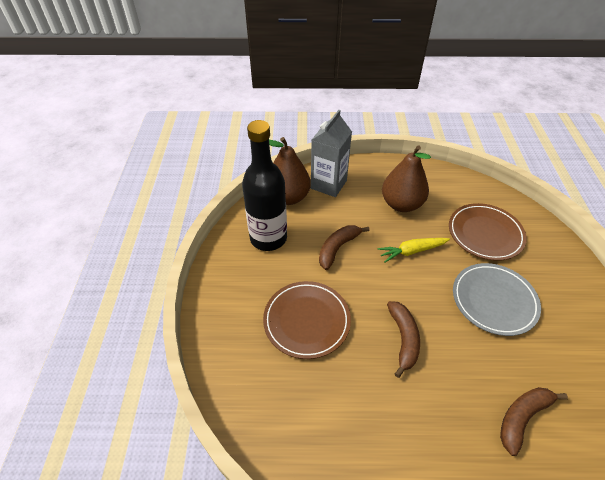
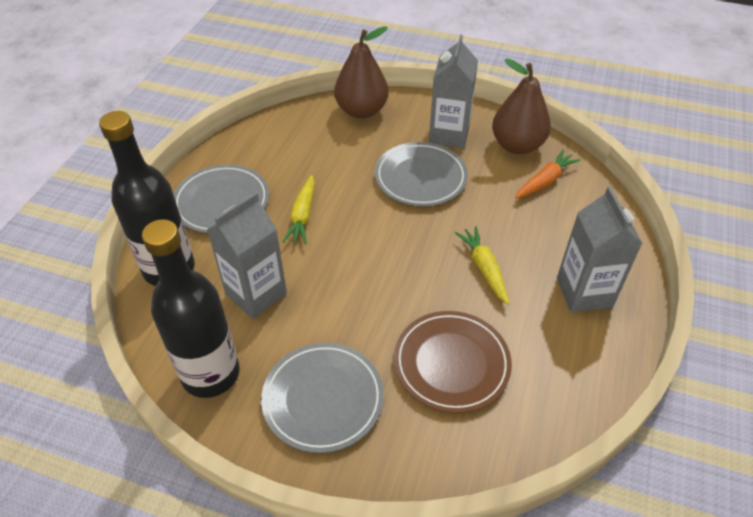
black bottle: [242,120,287,251] = 1 -> [99,111,195,286] [142,219,240,398] = 2
brown banana: [319,225,370,270] [387,301,420,378] [500,387,568,456] = 3 -> none = 0
brown plate: [263,281,351,359] [449,203,527,261] = 2 -> [394,311,512,413] = 1
grey carton: [311,110,352,197] = 1 -> [207,192,287,319] [429,35,478,148] [557,186,643,312] = 3
grey plate: [453,263,541,336] = 1 -> [174,165,269,233] [261,343,384,453] [375,142,468,206] = 3
orange carrot: none = 0 -> [515,150,580,199] = 1
yellow carrot: [377,238,450,263] = 1 -> [283,175,315,244] [455,226,509,305] = 2

